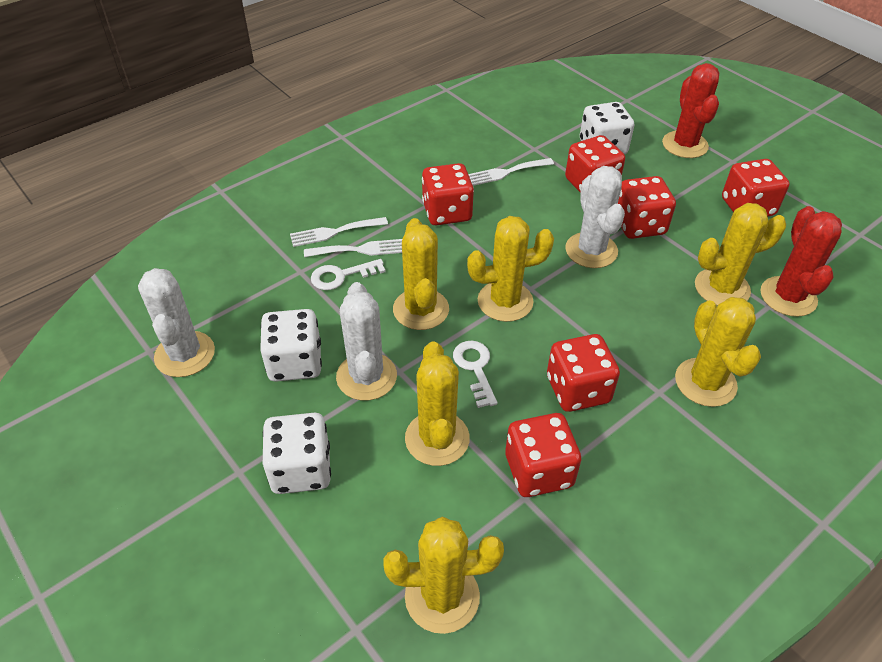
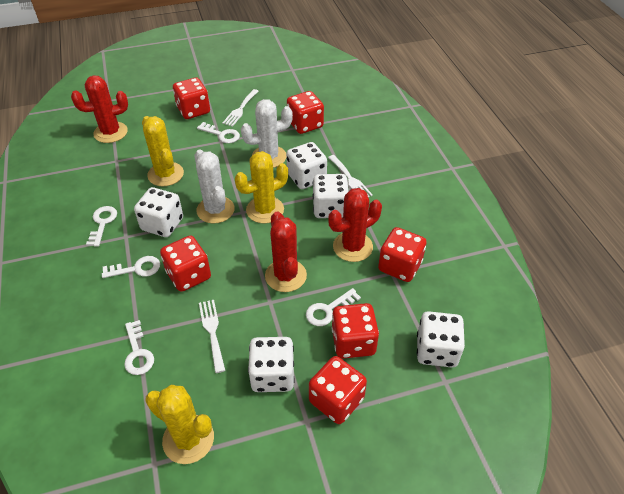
red cactus: [662,63,719,158] [760,206,842,317] = 2 -> [71,76,128,143] [265,211,307,292] [328,188,382,262] = 3
white cactus: [138,268,215,377] [336,282,397,401] [565,166,625,268] = 3 -> [194,149,235,223] [241,99,293,168] = 2
white dice: [260,309,322,382] [263,412,331,494] [580,102,635,154] = 3 -> [134,187,183,237] [248,337,295,392] [286,142,327,189] [313,174,348,218] [417,311,465,367] = 5
white key: [311,259,386,290] [453,341,498,408] = 2 -> [86,206,117,247] [102,256,160,278] [124,320,154,375] [197,122,240,143] [306,288,361,326] = 5
yellow cactus: [384,517,504,634] [393,218,449,330] [405,341,470,466] [467,216,554,322] [675,297,761,407] [695,203,786,306] = 6 -> [142,116,184,186] [145,385,214,464] [235,151,288,224] = 3

